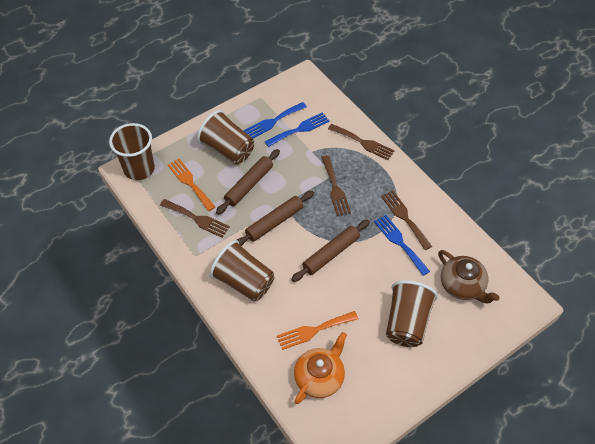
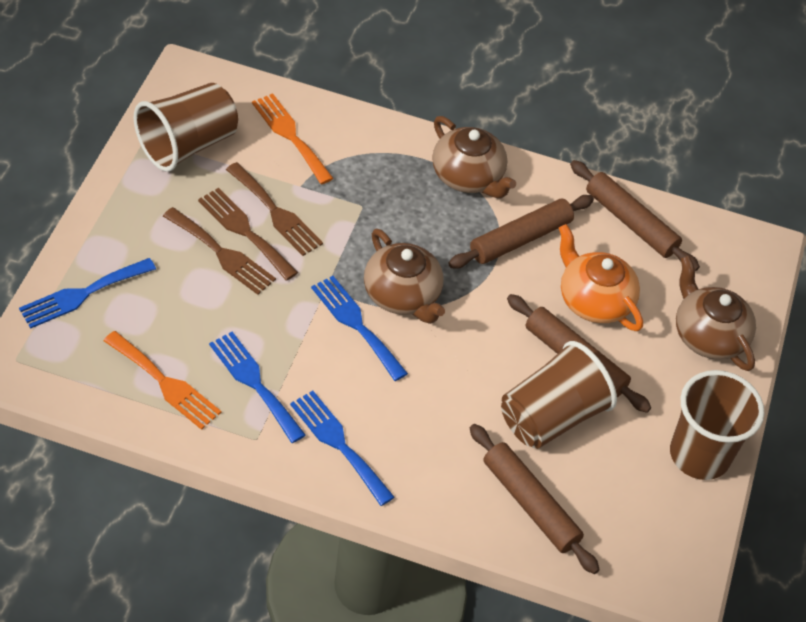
blue fork: [244,102,307,138] [265,112,330,147] [374,215,430,276] = 3 -> [19,258,156,329] [209,332,306,443] [290,391,394,506] [311,276,408,381] = 4
brown cup: [109,123,155,180] [197,110,254,164] [210,240,274,301] [386,280,438,347] = 4 -> [134,83,238,172] [501,341,617,449] [670,370,764,480] = 3
brown fork: [160,199,230,238] [321,155,351,216] [328,124,395,160] [381,190,432,250] = 4 -> [163,207,276,295] [198,188,298,281] [226,162,323,256] = 3
brown rolling pin: [216,149,280,215] [237,191,314,246] [291,220,370,282] = 3 -> [448,195,594,269] [470,424,600,574] [507,294,651,413] [570,160,700,271] = 4
brown teapot: [438,250,500,303] = 1 -> [364,228,445,324] [432,116,516,198] [676,256,756,371] = 3

